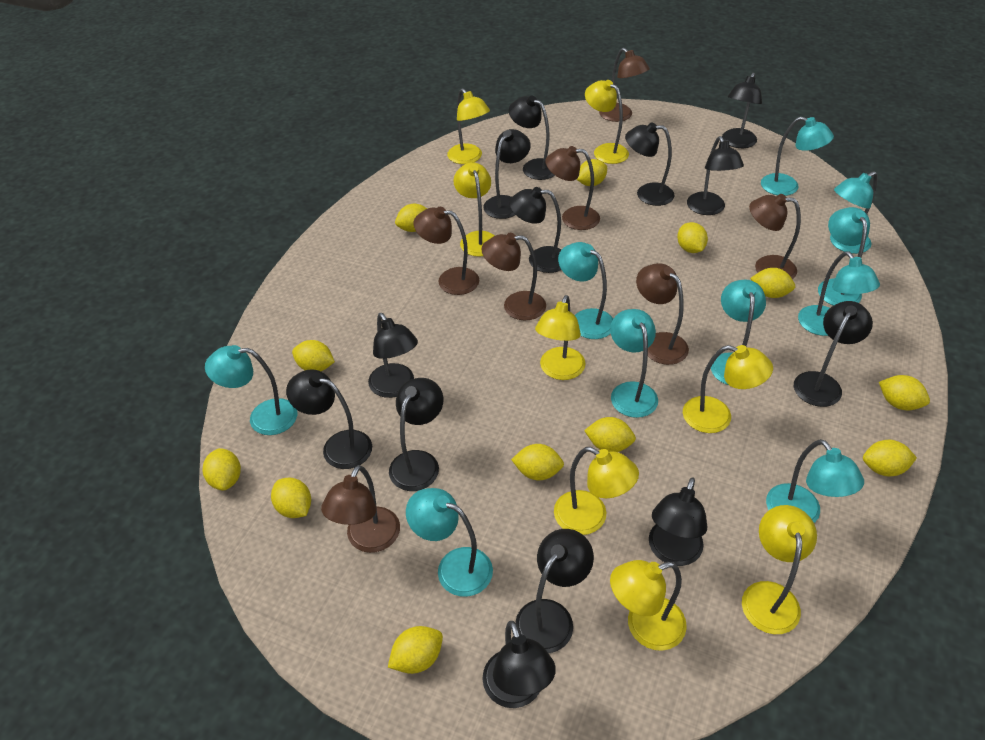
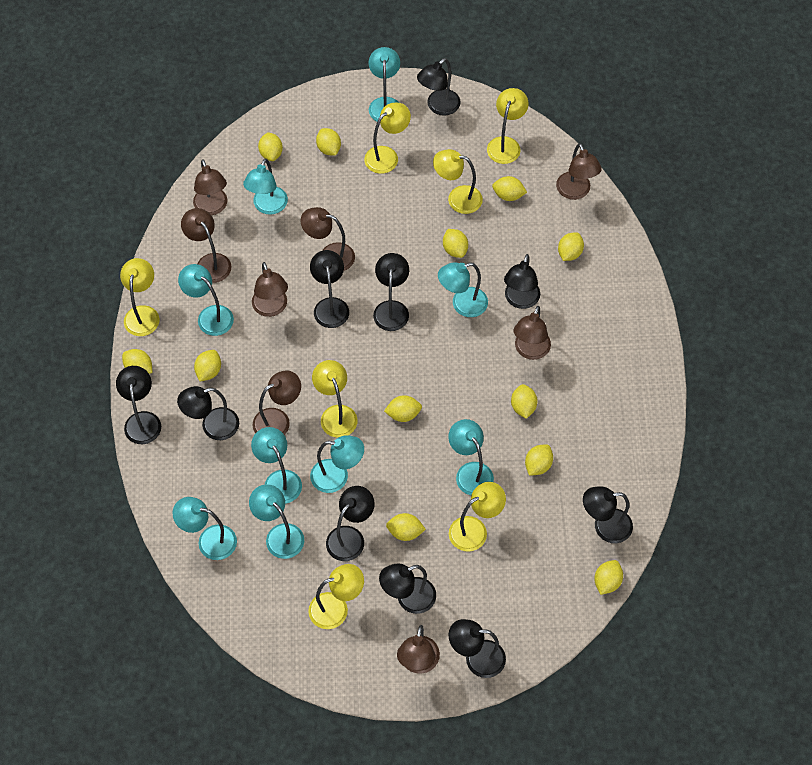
black lamp: [286,369,372,469] [368,313,418,398] [389,378,443,491] [483,129,531,219] [483,621,556,708] [509,96,555,180] [509,187,561,273] [515,529,594,653] [625,122,675,206] [649,477,707,566] [687,136,744,215] [722,73,762,148] [794,301,873,407] = 13 -> [116,366,161,444] [177,386,239,440] [310,250,349,328] [326,486,375,561] [373,253,409,331] [379,564,436,614] [417,58,461,116] [449,619,506,678] [504,254,540,309] [583,486,633,543] = 10
brown lamp: [321,465,400,553] [414,207,479,295] [481,233,546,320] [545,146,600,230] [599,48,650,122] [636,263,689,365] [749,194,801,279] = 7 -> [181,208,232,283] [193,159,228,215] [252,262,288,317] [253,370,301,435] [301,207,355,271] [397,625,440,674] [513,306,551,360] [556,143,602,200] = 8
turquoise lamp: [205,345,297,435] [406,488,493,597] [558,242,613,339] [610,309,658,418] [711,280,766,385] [761,117,834,196] [766,439,864,523] [798,251,880,336] [818,207,870,306] [830,171,878,254] = 10 -> [173,497,237,560] [178,264,234,336] [243,158,288,215] [249,484,304,559] [251,427,302,504] [310,435,364,493] [369,47,400,122] [438,262,488,317] [448,419,494,495] = 9
yellow lamp: [447,88,490,164] [453,162,495,257] [535,295,585,380] [554,447,639,535] [585,80,629,164] [610,560,687,651] [683,345,773,433] [742,505,817,634] = 8 -> [120,258,160,336] [308,564,364,629] [312,360,358,438] [364,103,411,174] [433,149,483,214] [449,482,506,552] [487,88,529,164] = 7

